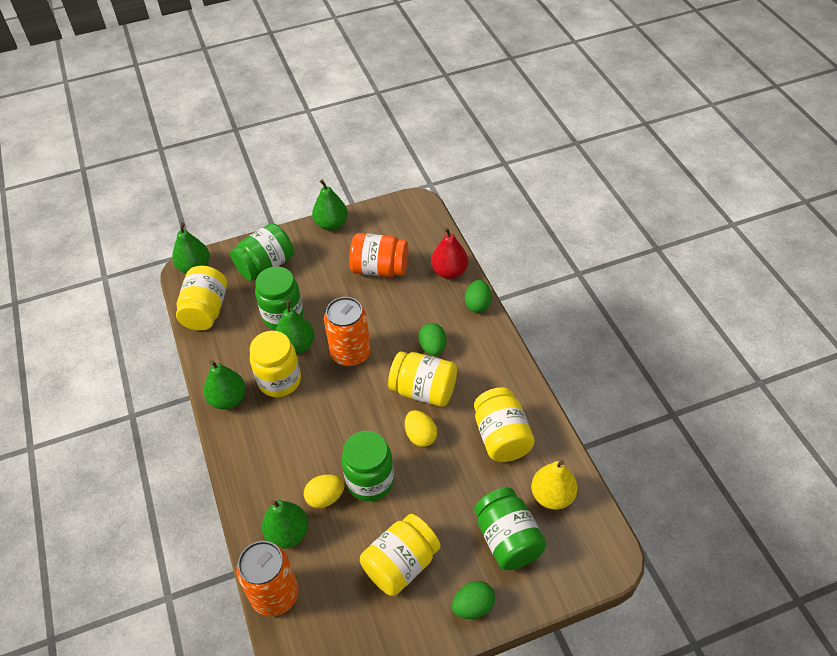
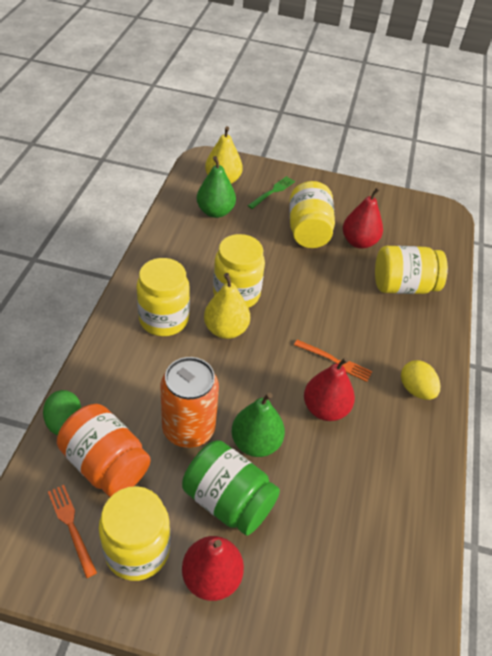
green egg: [419,323,446,356] [452,581,495,619] [465,280,491,313] = 3 -> [43,390,81,435] = 1
green fork: none = 0 -> [248,176,295,209] = 1
green jar: [230,223,294,281] [255,267,304,330] [342,431,394,501] [474,487,546,570] = 4 -> [182,440,280,536] = 1
green pear: [172,223,210,274] [204,360,246,409] [262,500,309,549] [275,300,314,354] [312,179,348,231] = 5 -> [197,156,236,218] [231,393,285,457] = 2
orange can: [236,541,298,617] [324,297,371,367] = 2 -> [161,357,219,448] = 1
orange fork: none = 0 -> [48,485,97,578] [294,340,372,382] = 2
red pear: [431,227,468,279] = 1 -> [182,536,244,601] [304,357,355,421] [343,187,383,249] = 3
yellow egg: [304,474,344,508] [405,410,437,447] = 2 -> [401,360,440,400] = 1
yellow pear: [531,460,578,510] = 1 -> [204,273,250,339] [205,126,243,184] = 2

